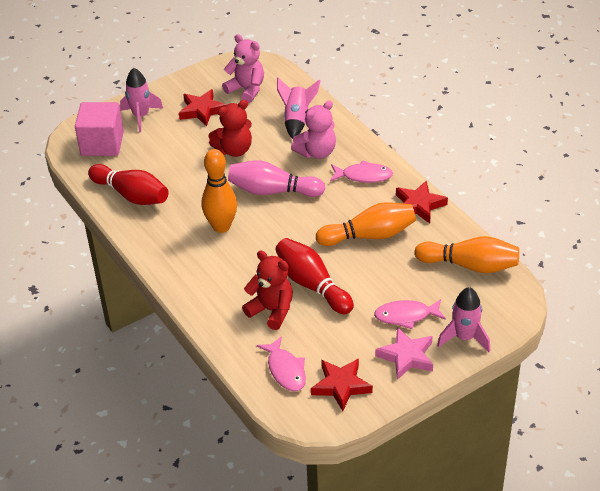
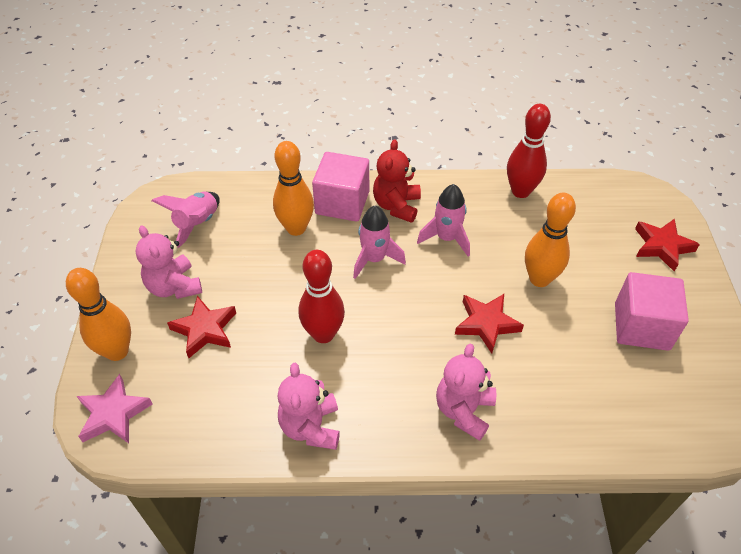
pink bowling pin: [228,160,325,197] = 1 -> none = 0
pink cube: [75,102,124,156] = 1 -> [312,152,369,222] [615,272,689,351] = 2
pink fish: [257,336,306,391] [330,160,393,183] [374,299,446,329] = 3 -> none = 0
pink teddy bear: [222,34,264,103] [291,100,336,159] = 2 -> [136,225,202,299] [278,363,340,450] [436,344,496,441] = 3
red teddy bear: [208,100,252,157] [242,250,293,330] = 2 -> [373,139,421,223] = 1

